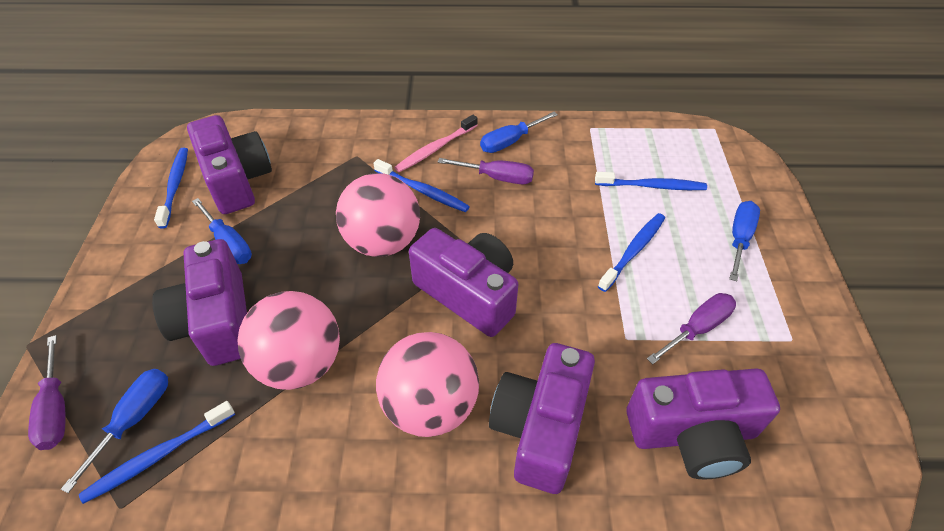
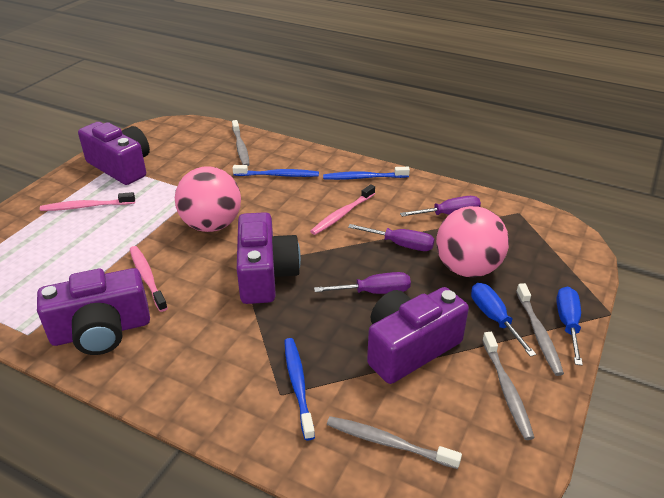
blue screwdriver: [61,369,168,493] [192,198,252,264] [480,112,558,153] [729,201,760,281] = 4 -> [471,283,536,357] [556,286,583,365] = 2
blue toothbrush: [79,401,235,504] [154,148,188,229] [373,159,470,212] [595,172,707,190] [598,213,665,292] = 5 -> [233,165,319,177] [284,338,315,440] [323,167,410,180] = 3
grey toothbrush: none = 0 -> [232,120,250,166] [327,416,462,469] [482,332,535,440] [516,283,564,376] = 4
pink ball: [237,291,340,390] [336,173,420,257] [376,332,479,437] = 3 -> [175,166,241,232] [436,206,509,277] = 2
pink toothbrush: [394,115,478,172] = 1 -> [40,192,135,211] [130,246,168,312] [310,184,375,235] = 3
purple camera: [152,239,247,366] [187,115,272,214] [409,228,518,337] [489,343,595,494] [626,368,780,480] = 5 -> [37,268,150,355] [78,122,150,185] [237,212,301,304] [367,287,469,384] = 4

